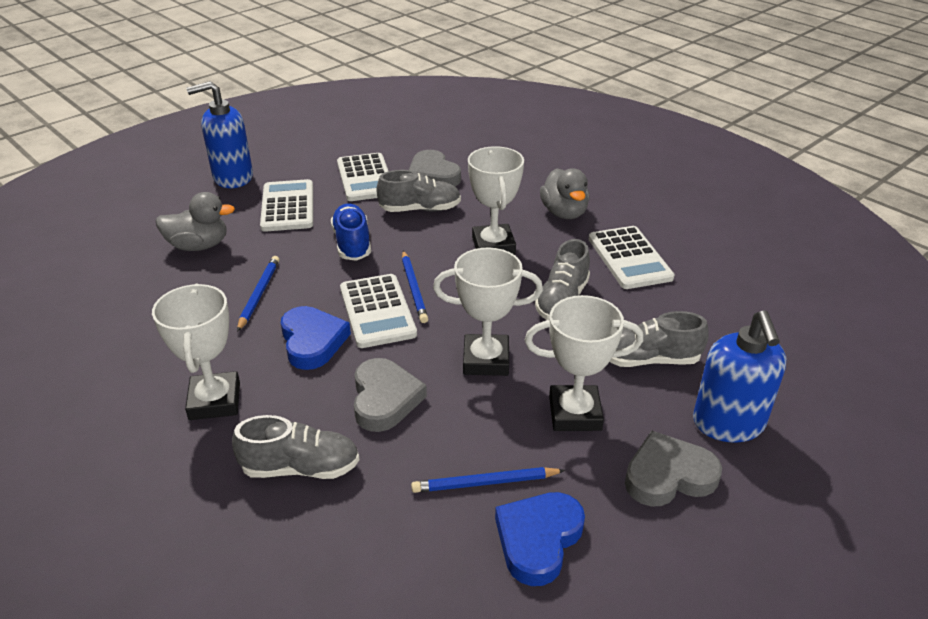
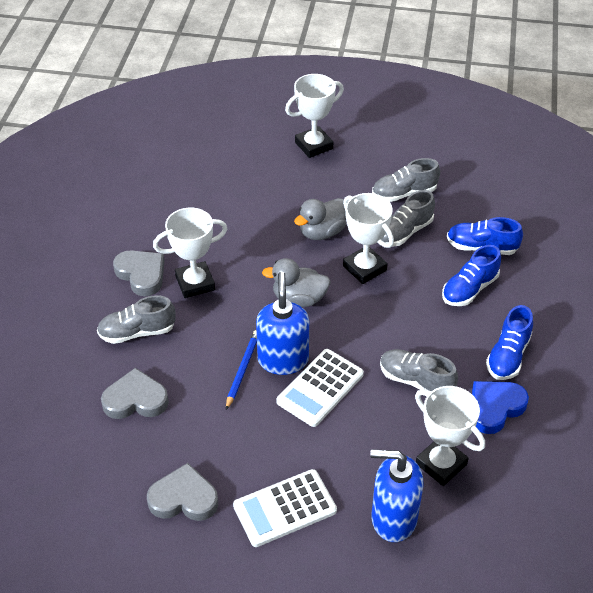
blue heart: [281,306,351,370] [495,492,585,586] = 2 -> [472,381,529,434] = 1
blue pencil: [237,256,279,332] [402,251,428,323] [411,467,565,493] = 3 -> [226,330,257,410] = 1
blue shoe: [331,204,371,261] = 1 -> [442,245,501,306] [447,217,523,255] [486,305,533,380] = 3
white calculator: [260,179,313,232] [337,153,388,201] [340,274,417,348] [589,226,675,289] = 4 -> [233,469,337,547] [276,349,364,427] = 2

